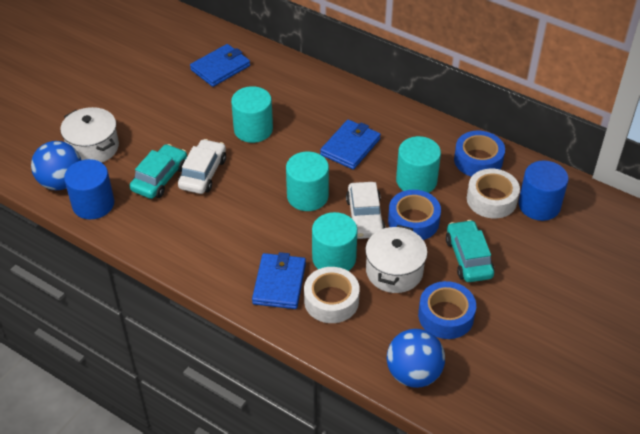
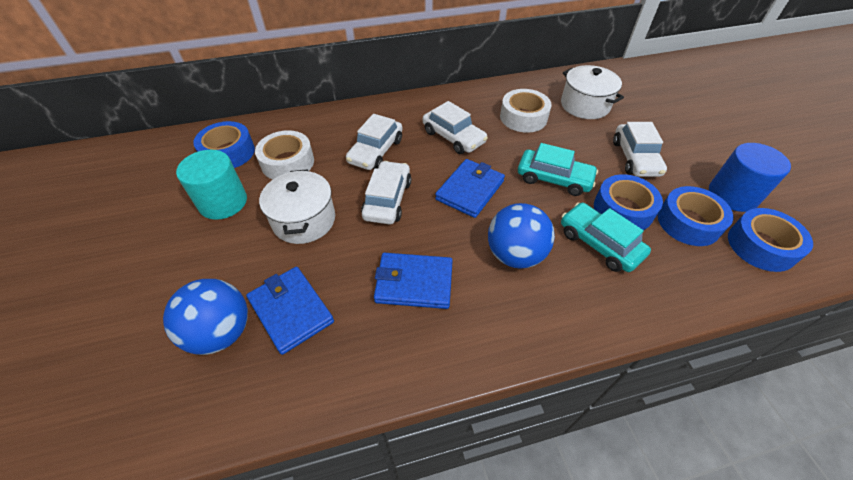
blue cylinder: [64,159,114,219] [519,161,569,221] = 2 -> [709,143,791,212] = 1
blue tape: [388,190,441,240] [418,281,476,339] [454,131,505,177] = 3 -> [193,121,255,168] [594,174,663,230] [658,186,733,246] [728,208,813,272] = 4
turquoise cylinder: [231,86,273,143] [286,152,329,211] [312,212,358,271] [396,136,441,193] = 4 -> [176,149,247,220] = 1
white car: [178,139,226,194] [346,182,385,239] = 2 -> [346,114,402,170] [361,161,412,224] [423,101,488,154] [613,122,667,177] = 4

